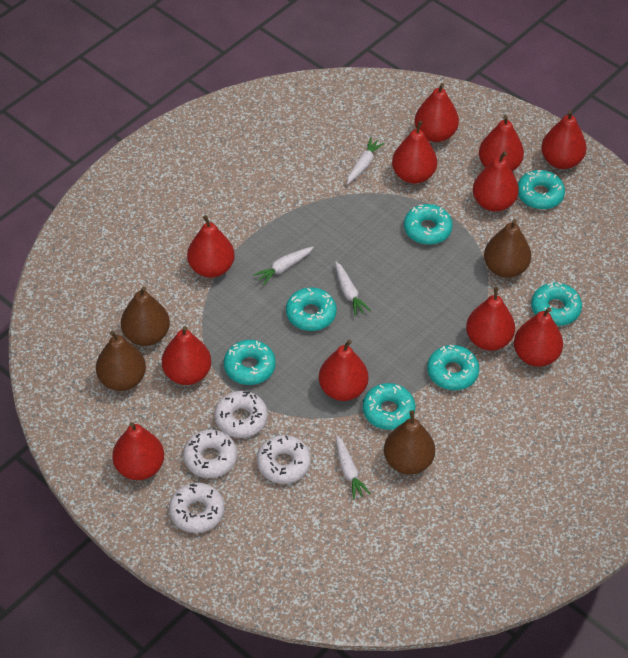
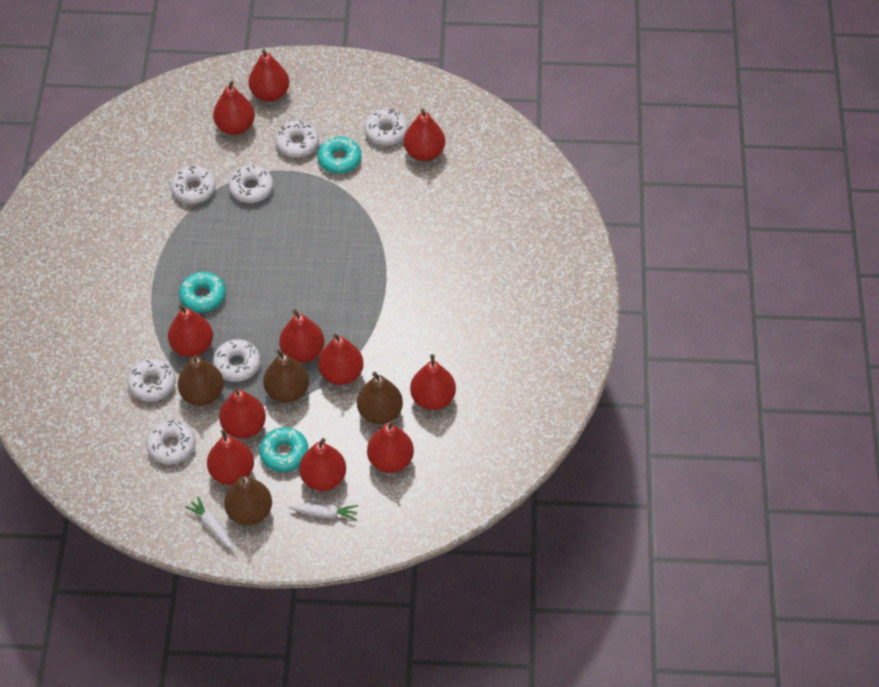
turquoise donut: [224,340,276,385] [286,288,336,331] [362,383,416,430] [404,204,453,245] [427,345,479,390] [518,170,565,209] [531,282,582,326] = 7 -> [179,272,226,312] [259,427,308,472] [317,136,361,174] = 3
white carrot: [253,247,314,286] [335,262,371,316] [336,435,371,500] [347,137,385,184] = 4 -> [185,496,234,550] [288,504,358,520] = 2
white donut: [169,482,224,533] [183,429,237,478] [215,391,268,438] [257,435,311,484] = 4 -> [128,358,176,402] [146,420,195,465] [171,166,216,204] [213,339,261,382] [229,165,273,203] [275,121,319,158] [364,109,408,146] = 7

